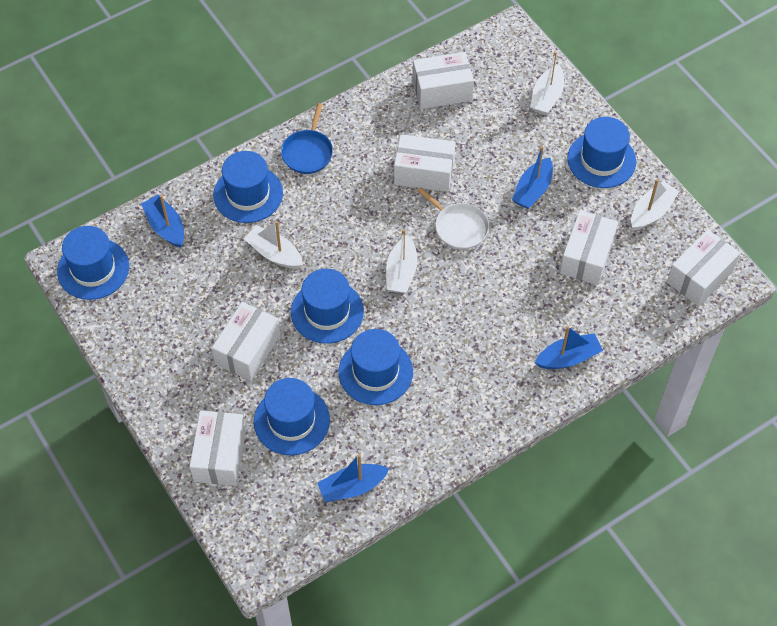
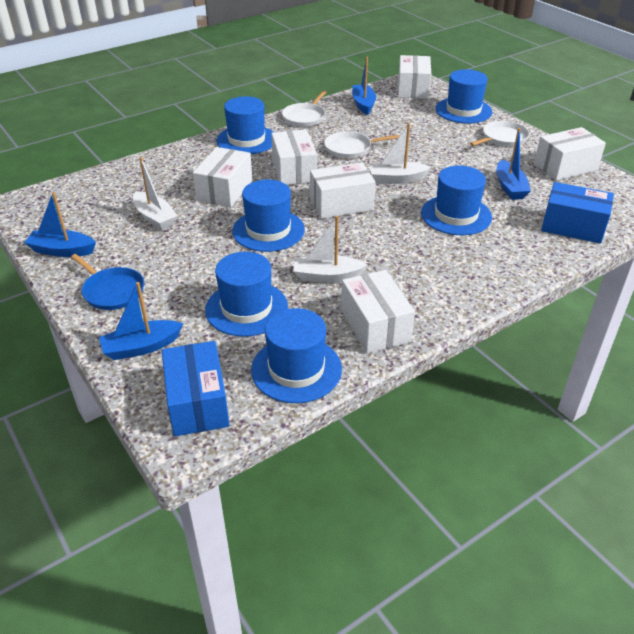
blue box: none = 0 -> [162,341,230,436] [541,182,614,244] = 2
white boat: [244,221,303,269] [386,229,418,293] [530,51,564,115] [631,179,679,231] = 4 -> [133,157,177,230] [294,216,368,283] [369,124,431,184] = 3
white pan: [417,188,489,249] = 1 -> [282,91,326,127] [324,132,399,158] [470,121,530,146] = 3

